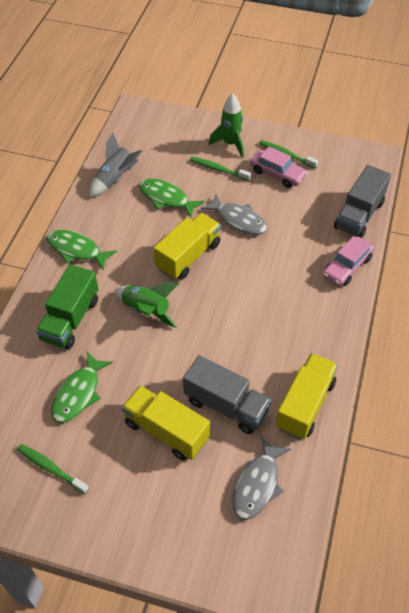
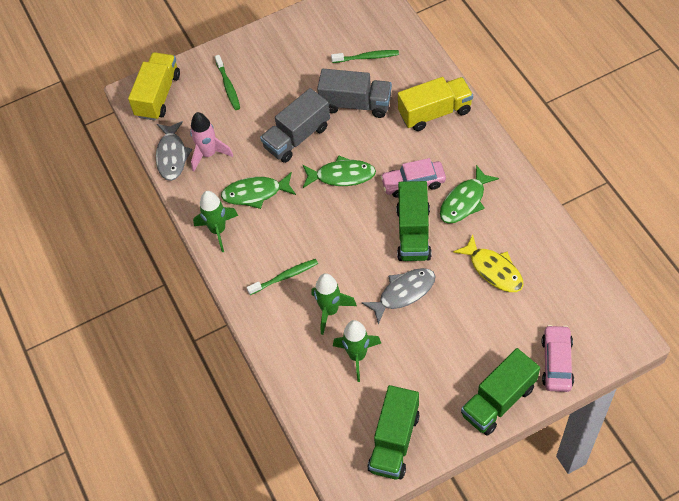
green rocket: [115,281,179,328] [209,93,244,158] = 2 -> [193,191,238,252] [311,273,357,335] [333,320,381,382] = 3
green truck: [36,264,98,349] = 1 -> [367,385,420,479] [396,181,432,261] [461,348,540,436] = 3
grey rocket: [89,133,143,198] = 1 -> none = 0
pink rocket: none = 0 -> [190,112,233,172] = 1
yellow fish: none = 0 -> [453,234,524,292] = 1
yellow truck: [122,385,210,460] [154,213,221,279] [275,353,338,439] = 3 -> [128,52,180,121] [398,77,473,131] = 2

